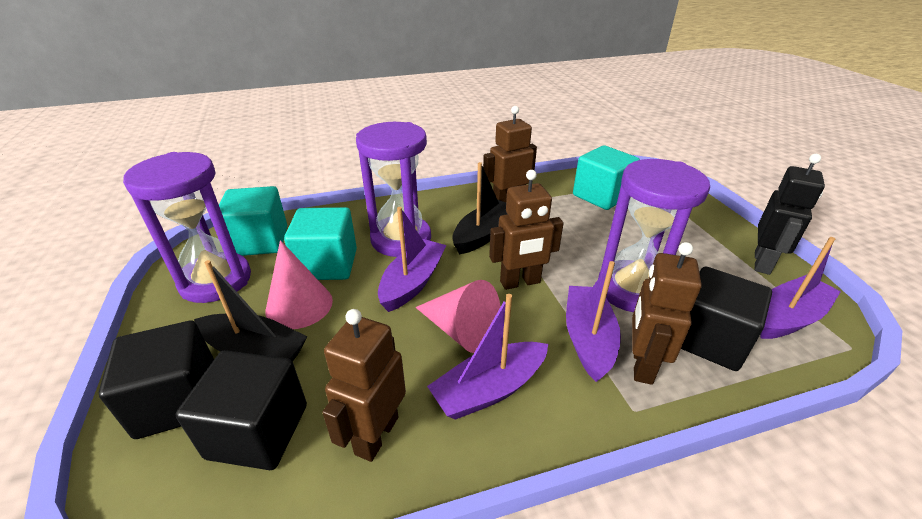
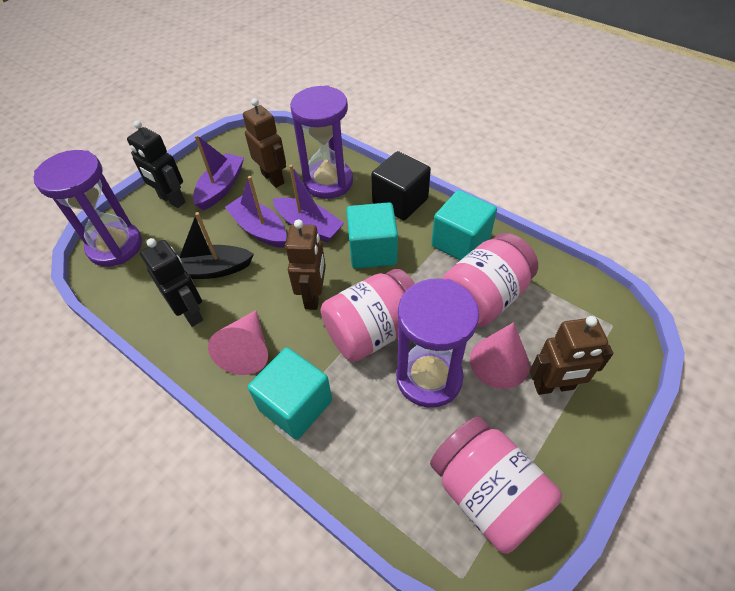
black boat: [194,260,308,362] [452,162,507,255] = 2 -> [175,212,254,279] = 1
black cube: [99,321,214,439] [176,350,307,470] [681,266,772,371] = 3 -> [371,151,431,220] = 1
black robot: [755,154,825,275] = 1 -> [127,121,185,208] [140,238,203,327] = 2
brown robot: [322,309,406,462] [483,106,537,202] [489,170,564,290] [632,242,702,385] = 4 -> [243,98,286,188] [285,219,326,310] [529,316,614,395] = 3
pink jar: none = 0 -> [321,269,415,362] [430,416,562,554] [442,233,538,327] = 3
purple boat: [378,207,446,312] [427,294,548,420] [566,261,621,382] [760,237,841,339] = 4 -> [193,135,244,211] [225,176,287,248] [273,164,344,242] = 3

